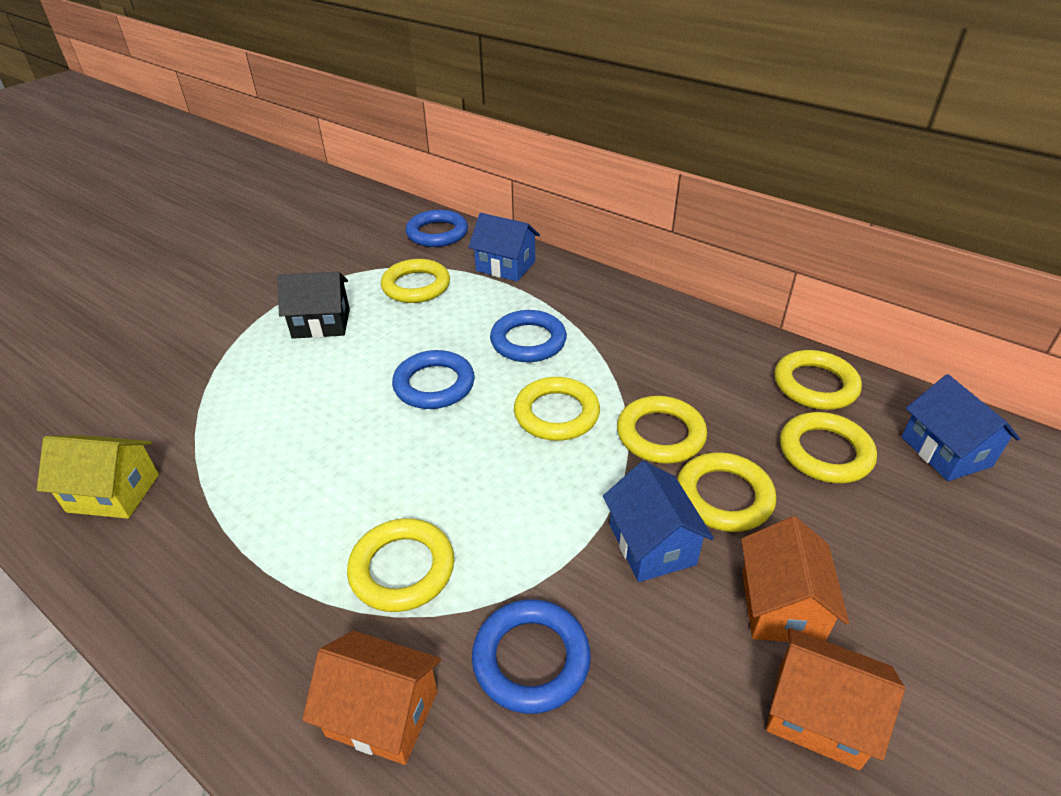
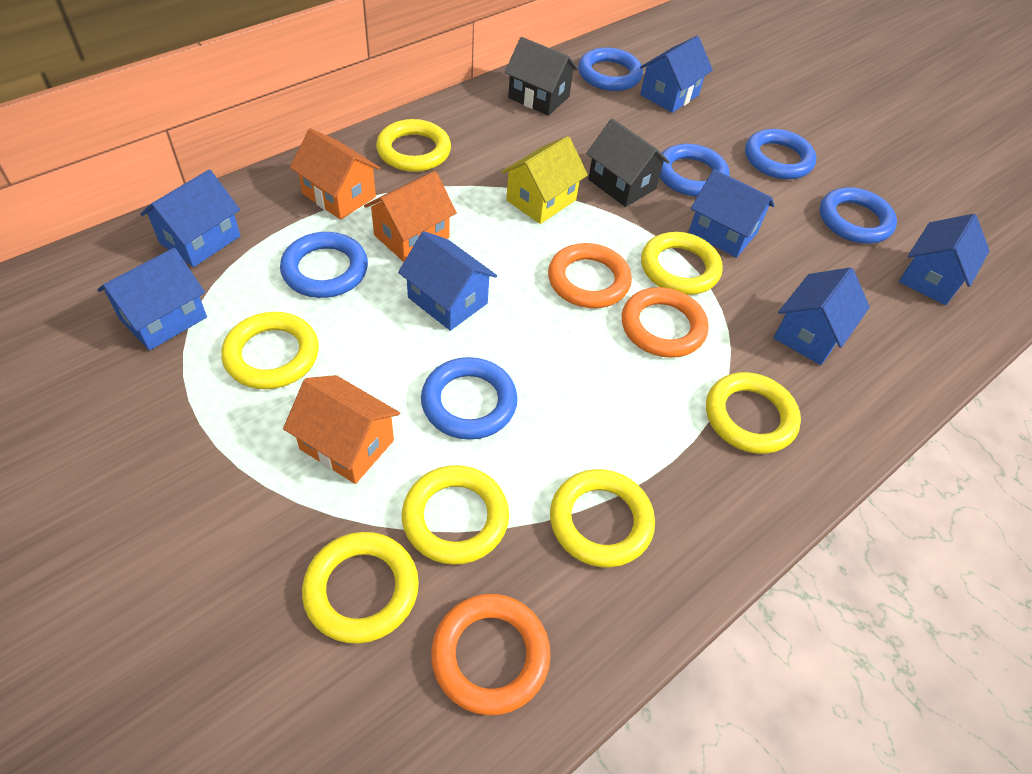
black house: [277,272,350,339] = 1 -> [505,37,579,116] [586,118,670,207] = 2
blue house: [468,213,540,281] [603,461,714,582] [901,374,1020,481] = 3 -> [97,248,207,351] [140,169,240,267] [398,231,497,331] [640,36,713,113] [688,169,775,258] [774,267,870,365] [899,214,990,305] = 7
blue ring: [392,350,475,409] [406,210,468,247] [472,599,591,714] [490,310,567,362] = 4 -> [280,232,368,298] [421,357,518,440] [578,47,643,91] [660,144,729,196] [745,129,816,179] [820,187,897,244] = 6
orange ring: none = 0 -> [431,594,551,715] [548,243,632,308] [622,287,709,358] = 3

